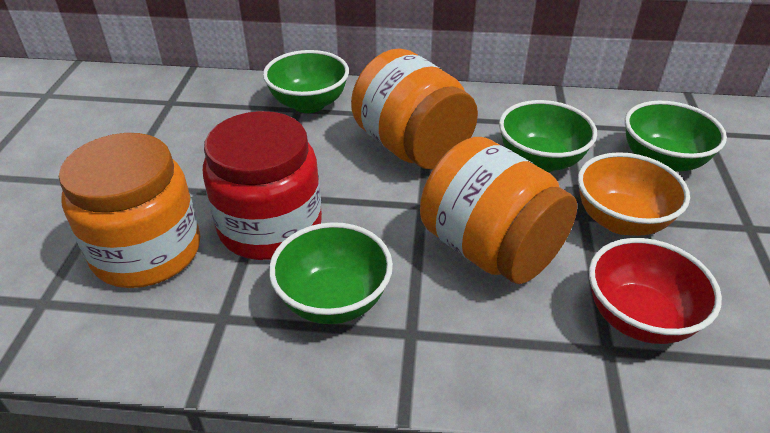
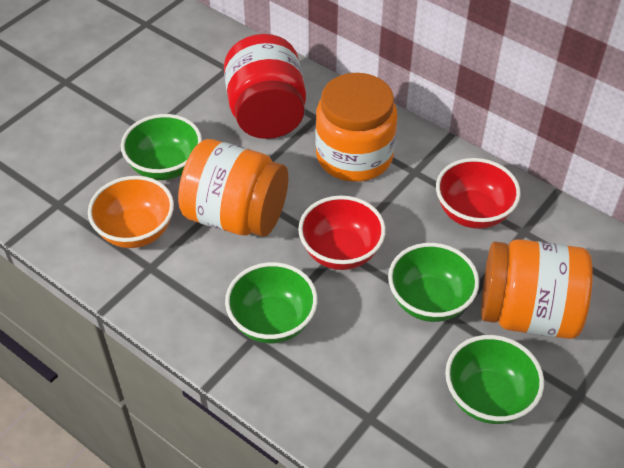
red bowl: [589,238,722,344] = 1 -> [298,195,386,270] [436,158,521,229] = 2

